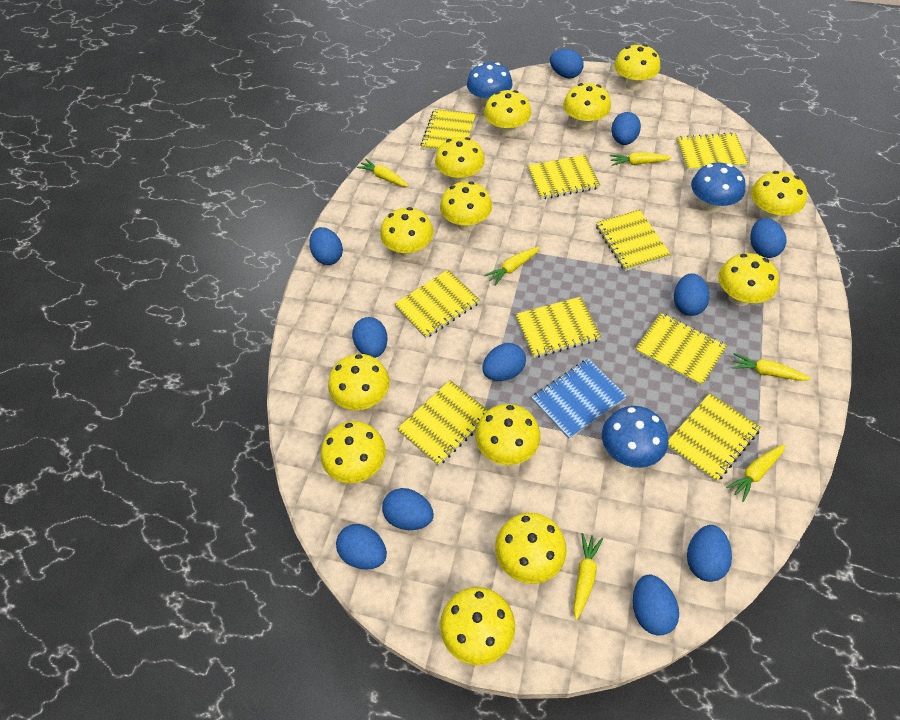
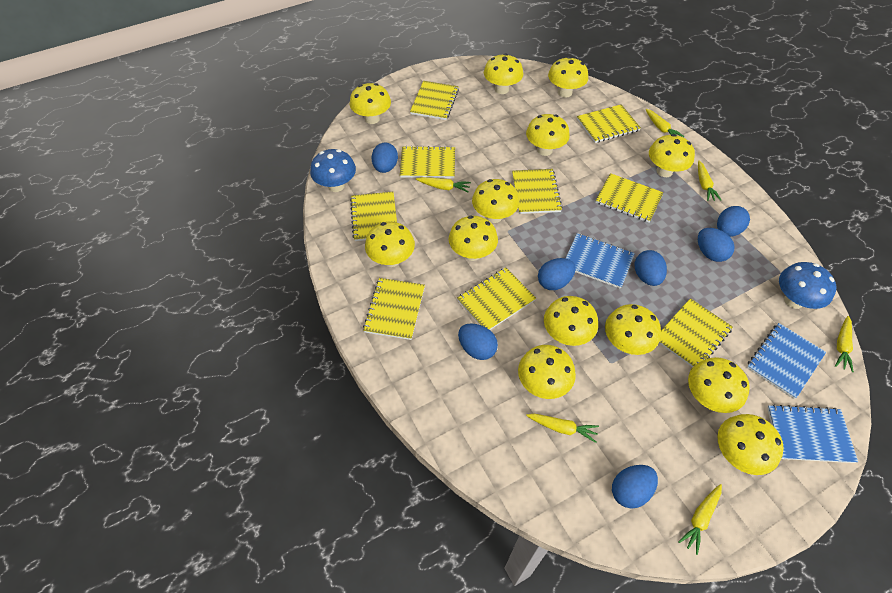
blue egg: [309,227,343,265] [336,524,387,570] [352,317,388,358] [382,488,434,530] [482,343,526,381] [550,49,584,79] [611,112,641,145] [633,574,679,636] [674,273,709,316] [687,525,732,582] [750,218,787,258] = 11 -> [372,143,398,173] [458,324,498,360] [538,258,576,290] [612,465,658,508] [634,250,667,286] [698,228,734,262] [717,206,750,237] = 7
blue mushroom: [467,62,513,107] [602,406,668,468] [691,162,746,213] = 3 -> [310,149,356,192] [779,262,836,309] = 2
blue notebook: [531,359,627,439] = 1 -> [566,233,635,289] [747,323,826,399] [767,404,858,463] = 3

